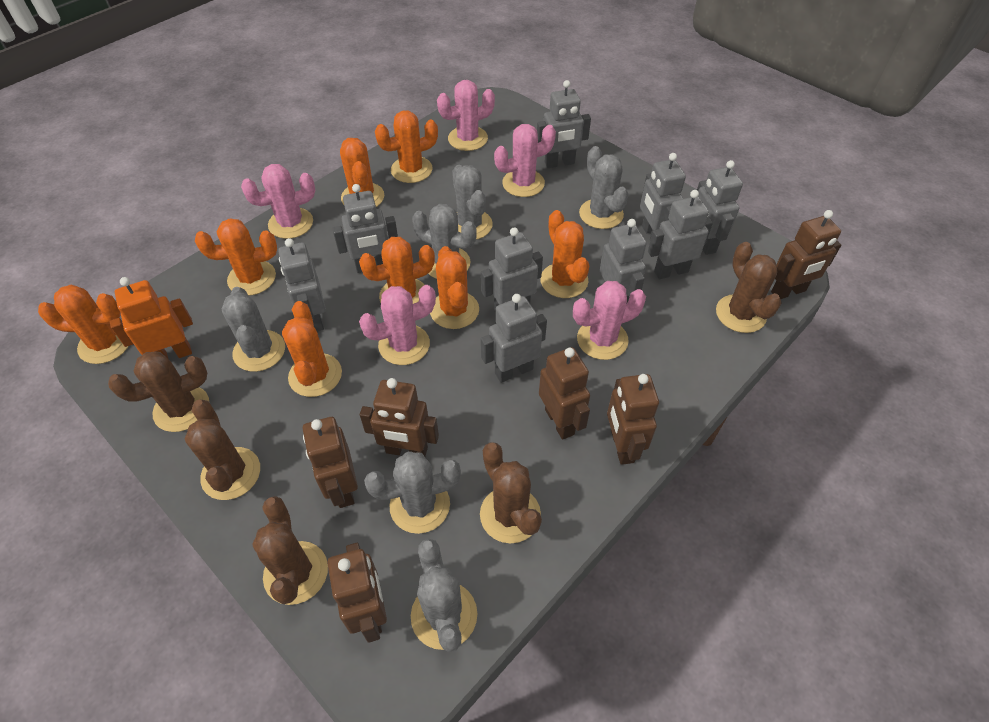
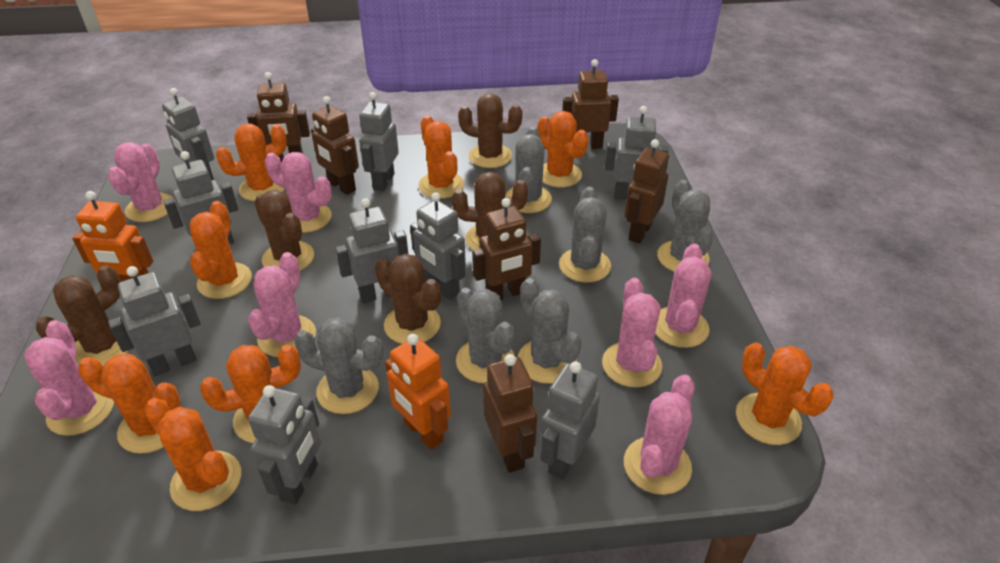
orange robot: [110,277,193,358] = 1 -> [72,191,153,282] [385,334,451,450] = 2
pink cactus: [241,164,315,239] [359,285,436,365] [437,80,495,151] [494,124,556,197] [573,281,646,360] = 5 -> [24,320,114,436] [108,142,175,222] [248,252,316,357] [265,152,332,233] [602,278,662,388] [624,375,695,495] [655,244,711,348] = 7

